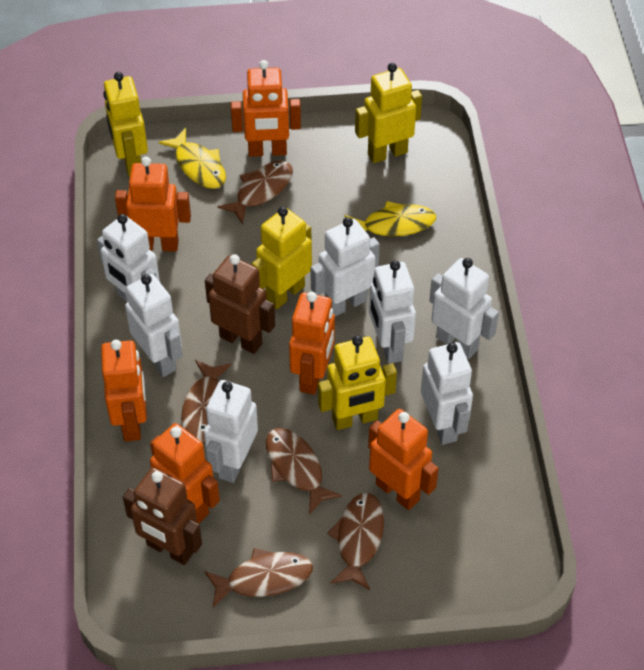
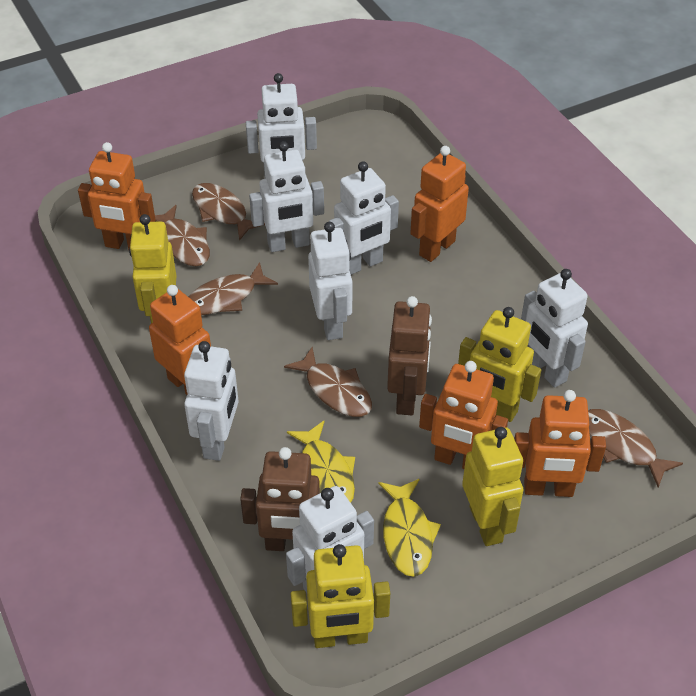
orange robot: [101,340,147,441] [115,157,191,251] [150,423,220,524] [231,60,301,157] [289,292,335,395] [368,409,439,510] = 6 -> [78,142,156,250] [149,285,211,395] [410,146,469,262] [419,361,508,469] [514,390,606,497] = 5

